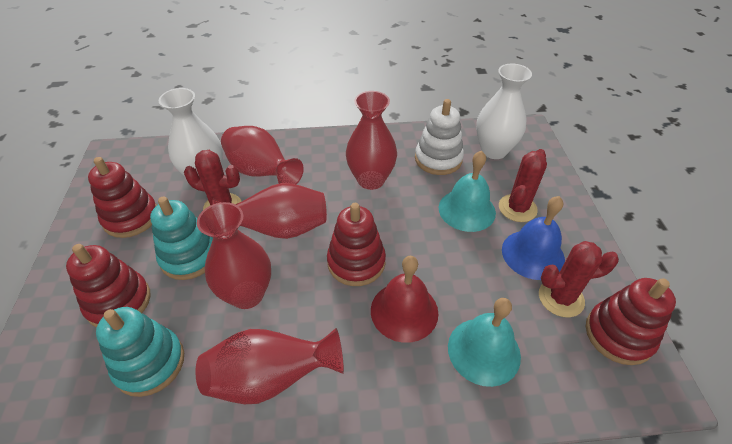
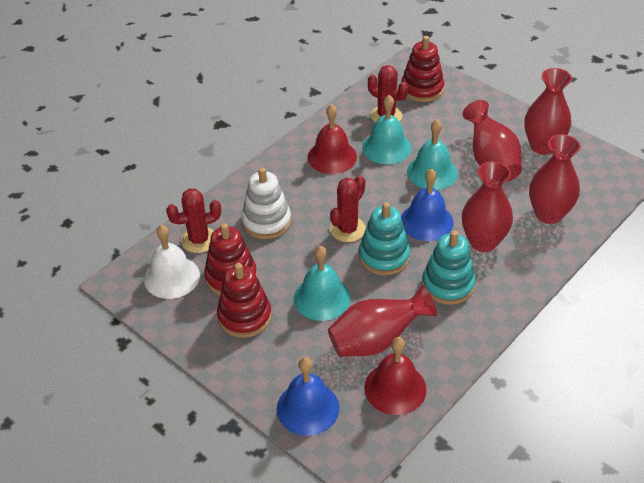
blue bell: [502,196,565,280] = 1 -> [276,357,339,436] [401,168,453,241] = 2
red bell: [371,256,439,343] = 1 -> [308,104,357,174] [364,337,427,415] = 2
red stacking toy: [66,244,150,328] [88,157,157,238] [327,203,386,286] [586,278,676,365] = 4 -> [204,223,257,295] [217,263,272,338] [401,36,444,102] = 3
turquoise bell: [439,151,496,232] [448,298,521,387] = 2 -> [294,246,351,321] [362,95,412,164] [407,120,458,190] = 3
white bell: none = 0 -> [144,225,200,299] = 1
white vase: [159,88,223,176] [476,64,532,159] = 2 -> none = 0

